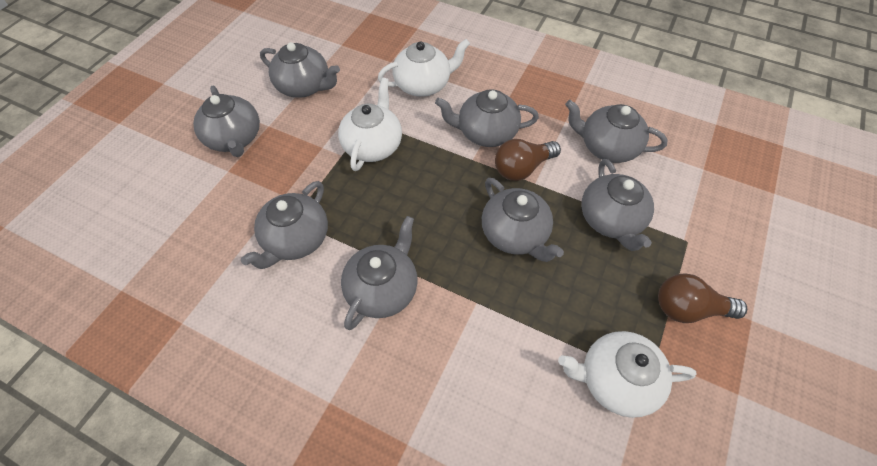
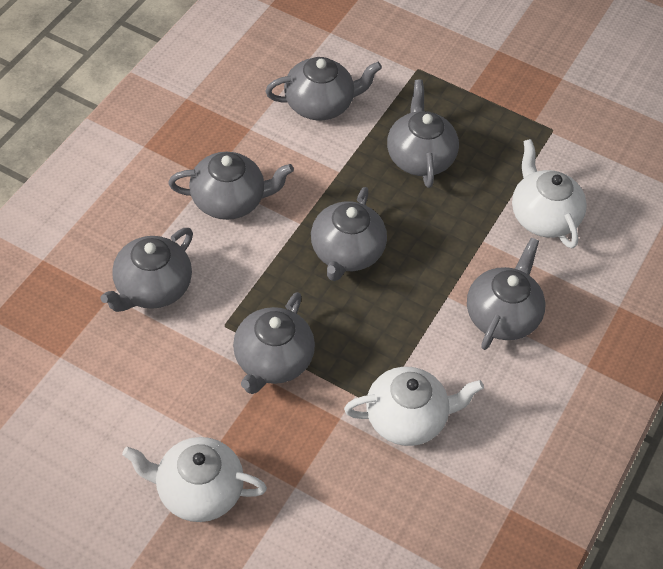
brown light bulb: [495,139,561,181] [658,273,747,323] = 2 -> none = 0
grey teapot: [193,86,260,157] [241,181,328,269] [260,42,340,98] [341,216,418,330] [435,89,539,147] [482,178,564,262] [565,100,668,163] [581,159,654,251] = 8 -> [101,228,193,312] [168,152,294,220] [233,292,315,394] [265,57,382,120] [311,187,387,281] [387,80,459,188] [467,238,545,350] = 7

